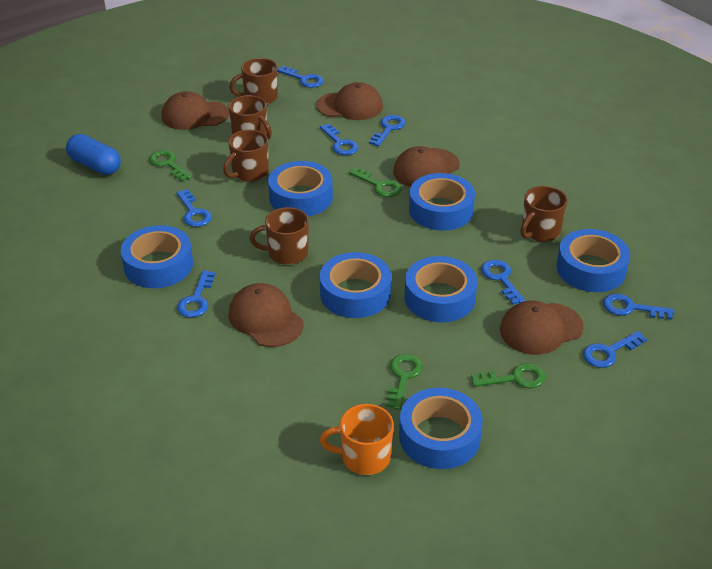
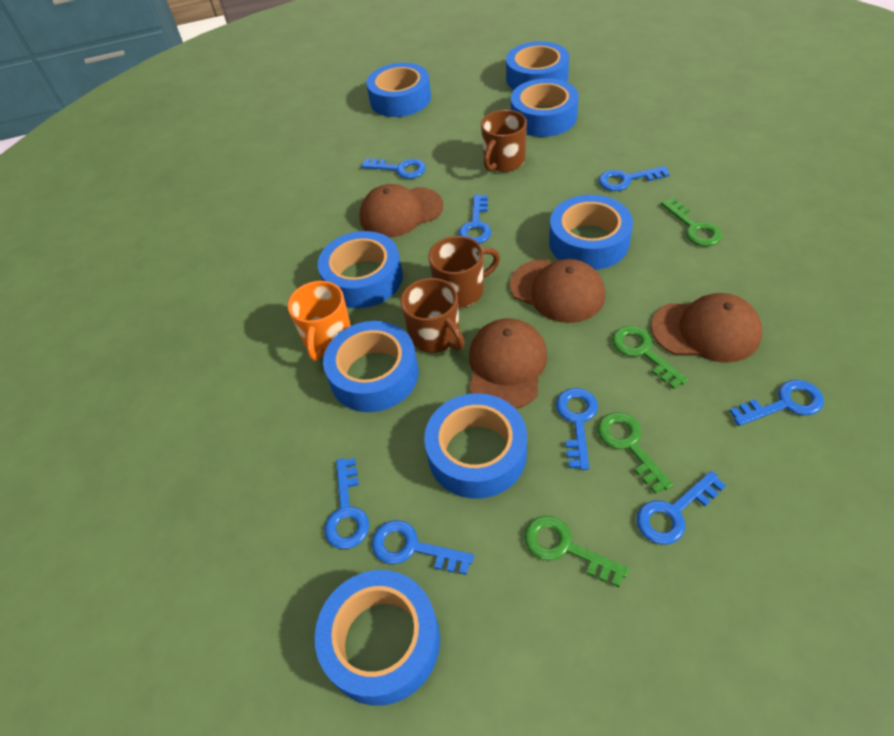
blue capsule: [66,134,121,175] = 1 -> none = 0
blue tape: [121,225,193,288] [268,161,333,216] [320,252,391,318] [399,388,483,469] [405,256,477,322] [409,173,475,231] [557,229,630,292] = 7 -> [315,570,440,706] [318,231,403,308] [323,321,419,412] [366,63,431,117] [424,393,527,499] [506,41,569,90] [511,78,579,137] [549,195,633,270] = 8
brown cap: [162,91,229,130] [229,283,304,347] [316,82,383,120] [393,146,460,187] [500,301,584,355] = 5 -> [359,184,443,238] [469,318,547,409] [509,259,605,323] [651,293,762,363] = 4
brown mug: [223,130,269,182] [228,95,272,140] [229,58,278,105] [249,207,309,265] [520,186,567,242] = 5 -> [400,278,465,353] [428,236,500,308] [481,110,527,172] = 3

